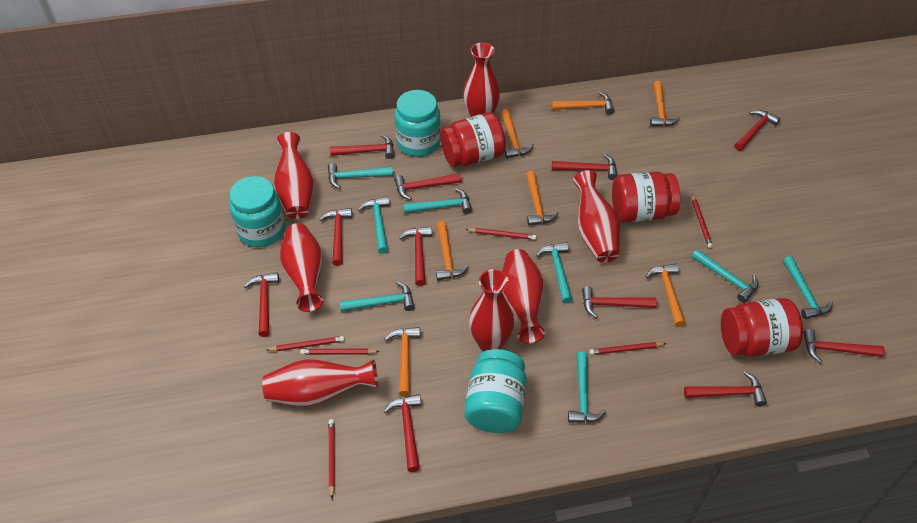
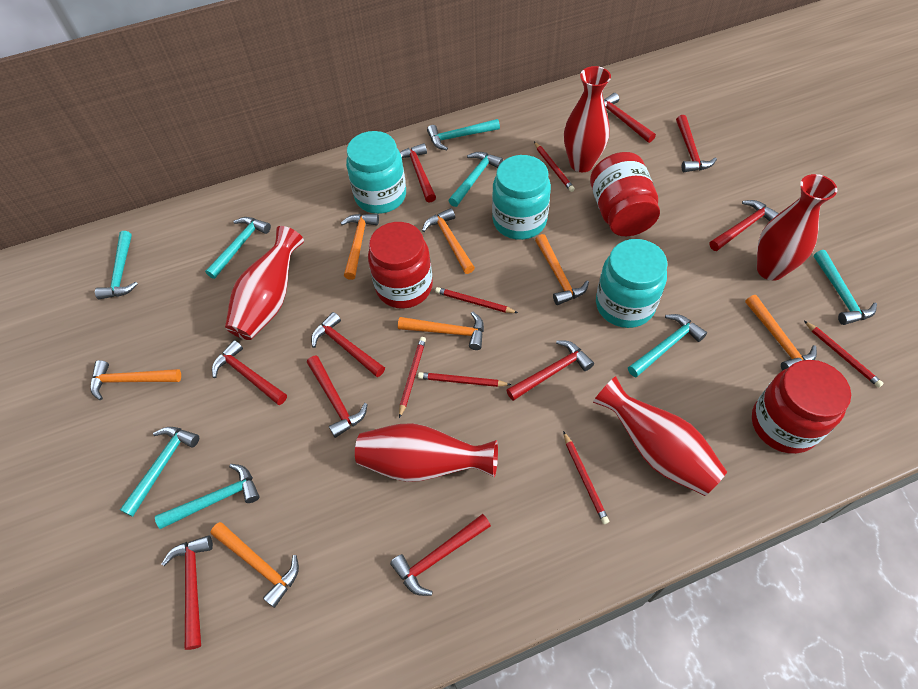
red hammer: [244,272,279,337] [319,208,352,266] [330,135,395,159] [384,394,421,472] [394,173,461,200] [399,226,432,286] [552,154,618,180] [582,286,657,318] [684,371,767,406] [735,110,780,151] [803,329,885,363] = 11 -> [162,535,213,650] [212,340,287,405] [307,355,368,438] [311,312,385,377] [390,514,491,596] [400,143,436,203] [506,340,594,401] [604,93,656,143] [676,115,717,172] [709,200,779,251] = 10
red vase: [262,359,378,406] [274,132,314,219] [280,223,323,312] [463,43,500,117] [469,269,514,352] [502,249,545,344] [573,170,620,263] = 7 -> [225,226,304,340] [355,423,498,482] [564,66,611,172] [593,376,727,496] [757,174,837,281] = 5

